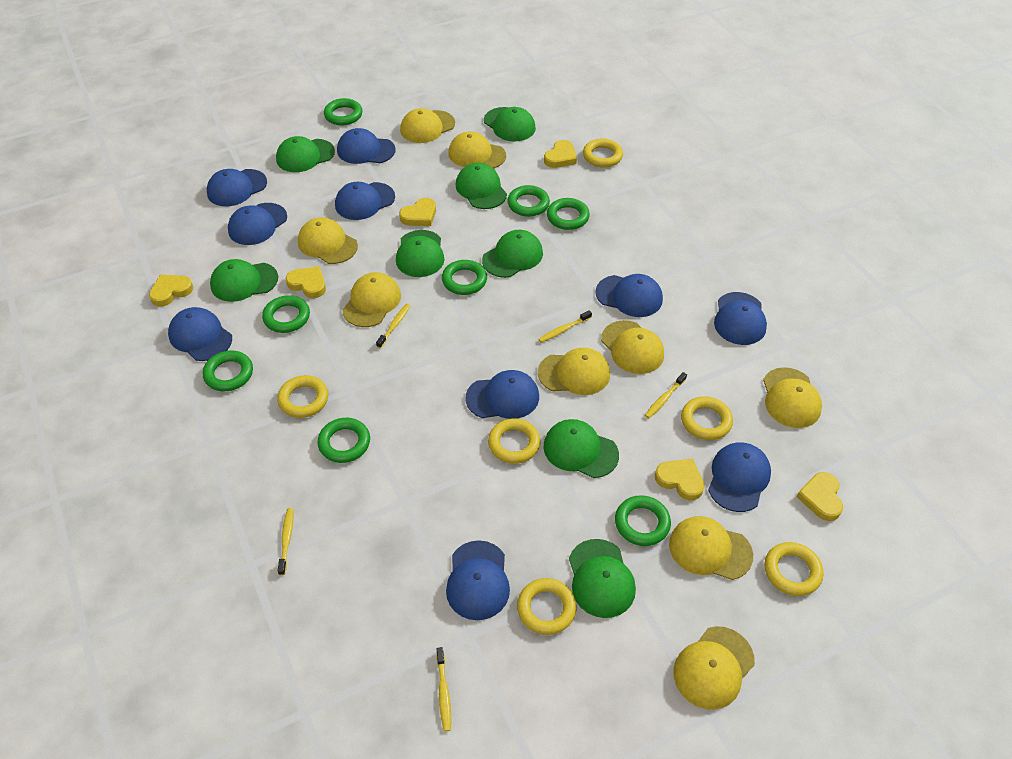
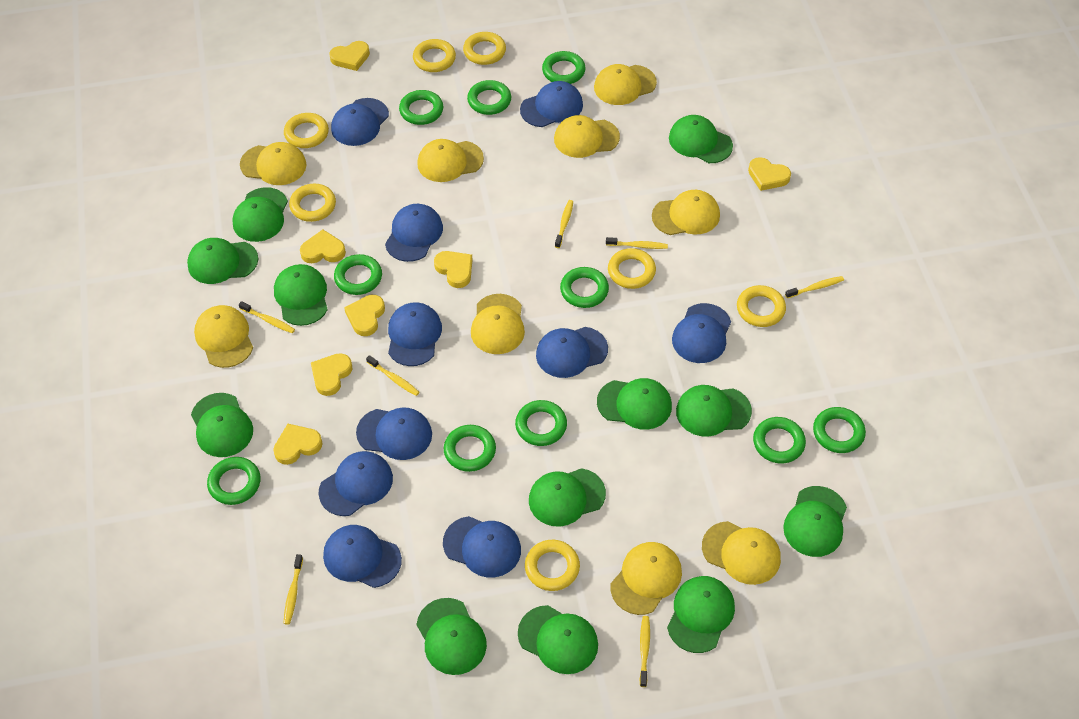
green cap: [210,259,278,302] [276,136,335,172] [396,230,445,277] [456,163,507,209] [482,230,543,278] [484,107,536,142] [543,419,619,478] [569,539,636,618] = 8 -> [187,238,258,284] [191,393,253,457] [232,187,288,242] [274,264,328,326] [416,598,487,675] [518,605,598,674] [529,468,606,527] [597,378,672,430] [667,576,735,653] [669,115,733,163] [676,385,752,437] [783,486,847,557] = 12
green ring: [203,351,253,391] [262,295,310,333] [318,418,370,463] [324,98,362,125] [442,260,487,295] [507,185,550,217] [547,198,590,230] [615,495,671,546] = 8 -> [207,457,261,505] [334,254,382,295] [399,90,443,125] [444,425,496,472] [467,80,511,115] [515,400,567,446] [542,51,585,84] [560,267,609,308] [753,417,806,463] [813,407,866,453] = 10
yellow heart: [149,275,193,307] [286,266,326,298] [399,198,436,226] [544,140,577,168] [655,459,704,500] [796,472,843,521] = 6 -> [273,424,323,465] [300,230,346,263] [311,353,352,396] [329,41,370,71] [344,295,385,336] [434,251,473,288] [748,157,791,191] = 7
yellow ring: [277,375,328,418] [488,418,540,464] [517,578,577,635] [583,138,623,168] [681,396,733,440] [764,542,823,596] = 6 -> [284,113,329,148] [289,184,336,222] [413,39,456,72] [463,32,506,65] [525,540,580,591] [608,248,656,289] [737,285,786,327] = 7
yellow toothbrush: [278,508,293,575] [376,304,410,348] [436,647,451,731] [539,310,592,343] [645,372,687,418] = 5 -> [239,301,295,333] [283,554,303,625] [366,355,419,396] [555,200,573,248] [606,237,668,249] [640,616,650,687] [785,276,844,298] = 7

